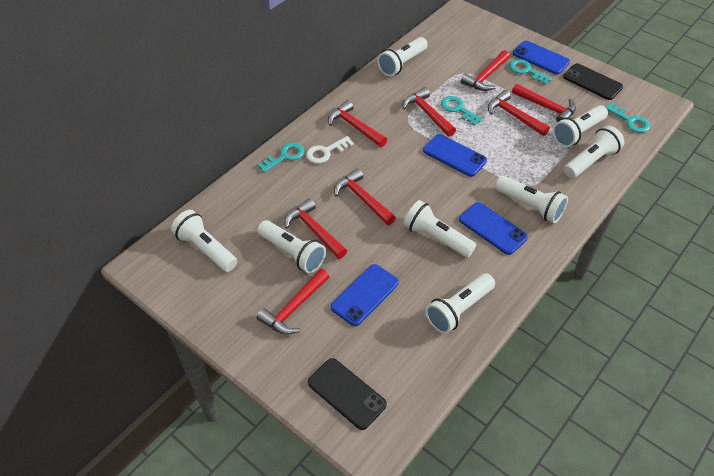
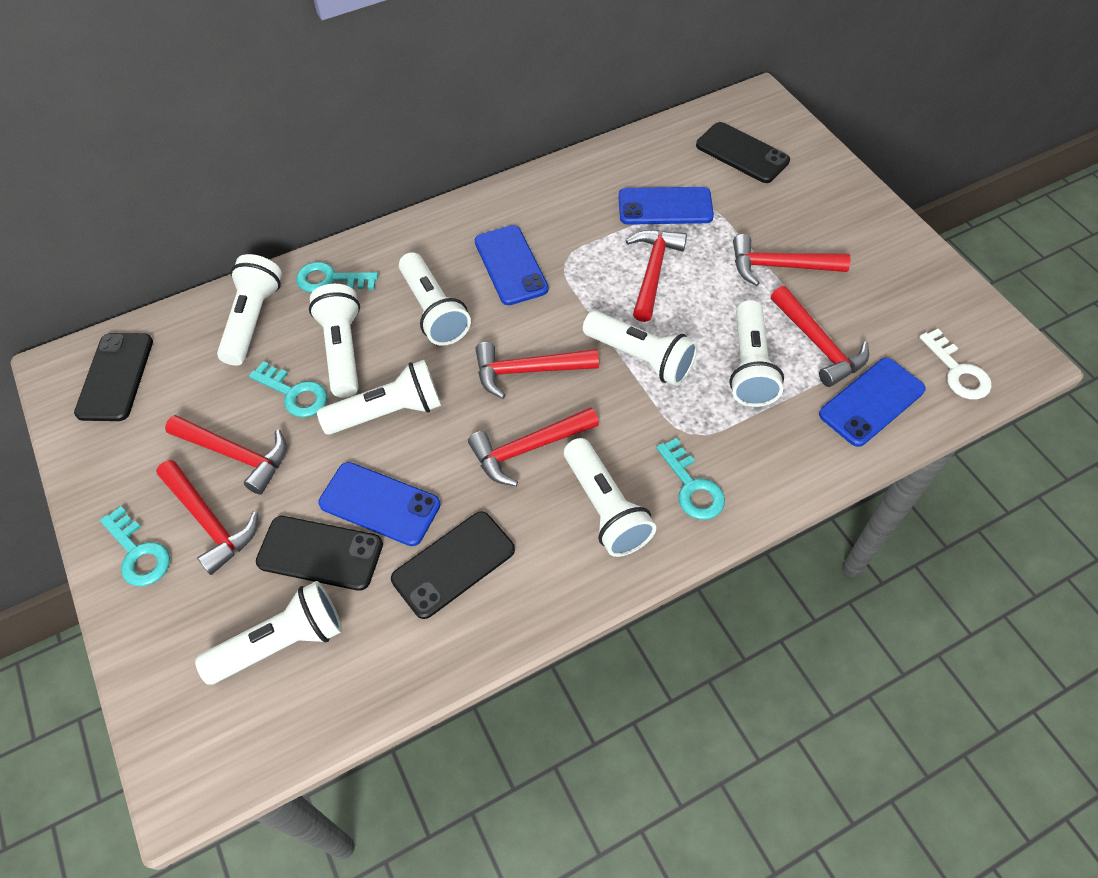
black phone: [308,358,387,430] [563,64,623,100] = 2 -> [74,333,153,421] [256,516,383,591] [391,511,515,619] [696,122,790,183] = 4
red hammer: [256,269,329,335] [285,198,347,259] [328,100,387,147] [334,168,396,225] [402,87,456,137] [461,50,510,91] [488,90,550,136] [512,84,576,122] = 8 -> [156,460,258,575] [165,415,287,495] [468,407,599,486] [475,342,599,399] [626,230,687,322] [733,234,851,286] [771,286,869,387] = 7

